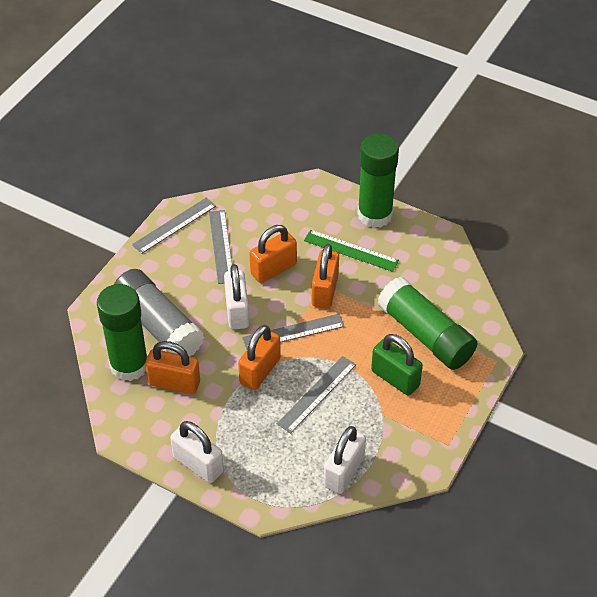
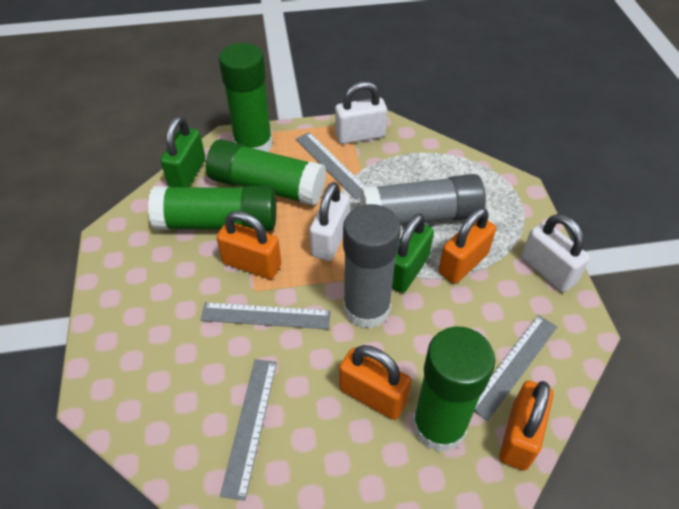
green glue stick: [97,284,148,381] [357,133,399,228] [377,277,478,370] = 3 -> [148,186,276,231] [206,139,326,206] [219,43,273,152] [412,327,495,452] = 4
green padlock: [371,334,423,396] = 1 -> [161,116,205,187] [392,213,434,293] = 2
green ruler: [304,230,399,272] = 1 -> none = 0
grey glue stick: [114,269,204,356] = 1 -> [343,204,401,329] [360,174,486,226] = 2

